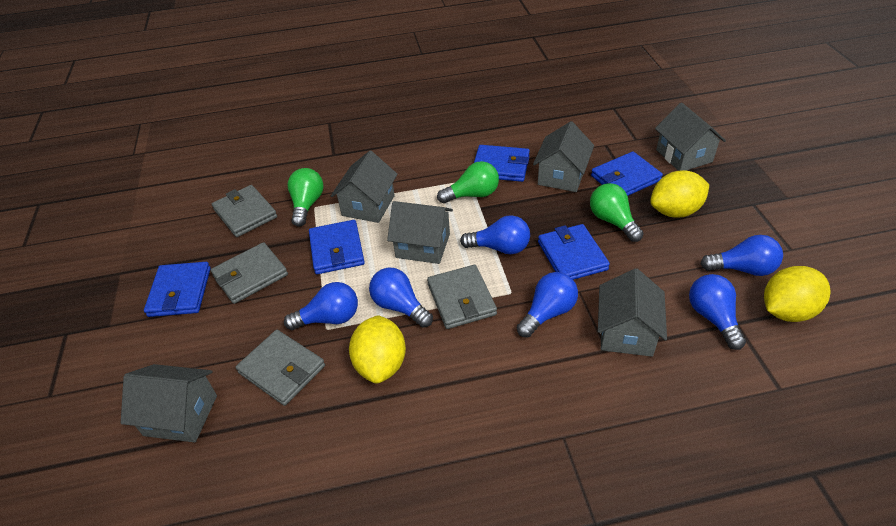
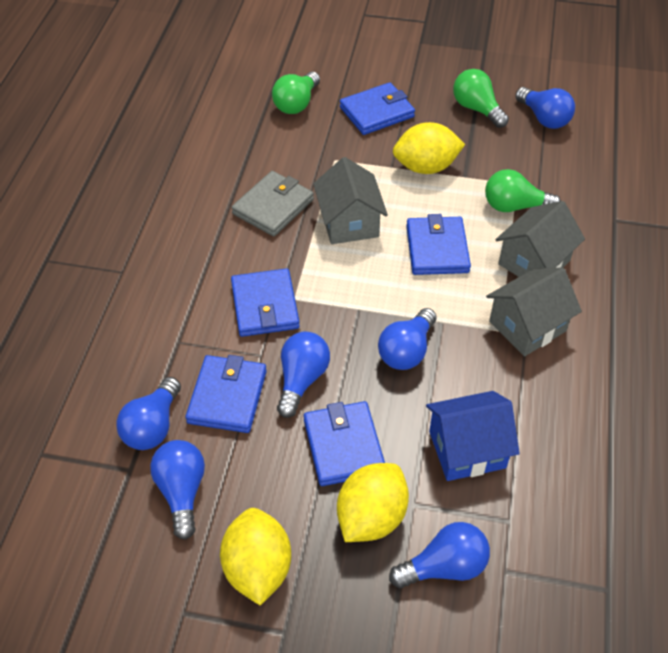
blue house: none = 0 -> [426,391,520,481] = 1
grey house: [121,364,217,443] [331,151,398,223] [387,201,453,264] [533,121,594,192] [598,268,667,357] [655,102,726,171] = 6 -> [313,157,388,244] [486,268,582,356] [495,201,585,277] = 3
grey wallet: [211,242,288,304] [212,185,277,237] [236,330,325,406] [427,265,497,329] = 4 -> [231,171,314,236] = 1

